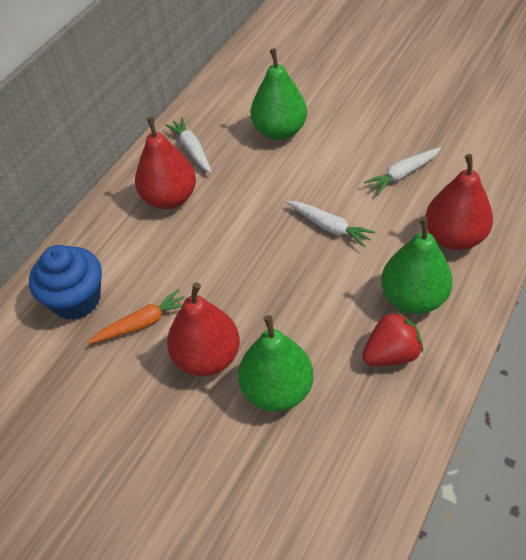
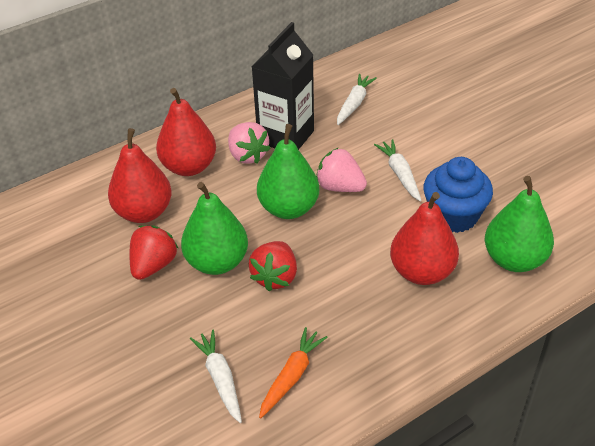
black carton: none = 0 -> [252,22,314,150] = 1
pink strawberry: none = 0 -> [228,122,271,164] [316,147,367,192] = 2
red strawberry: [362,311,423,366] = 1 -> [129,225,178,280] [249,241,297,291] = 2

